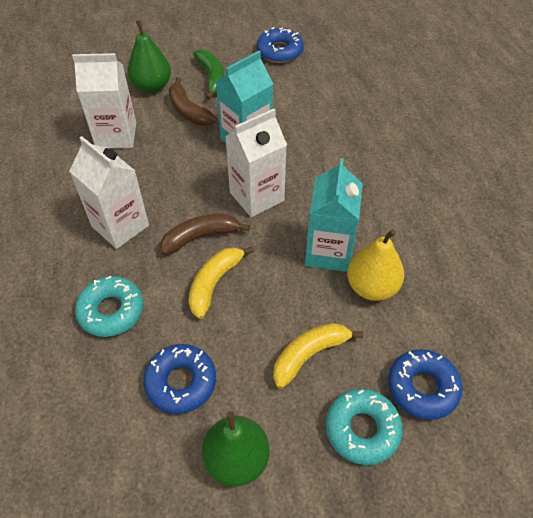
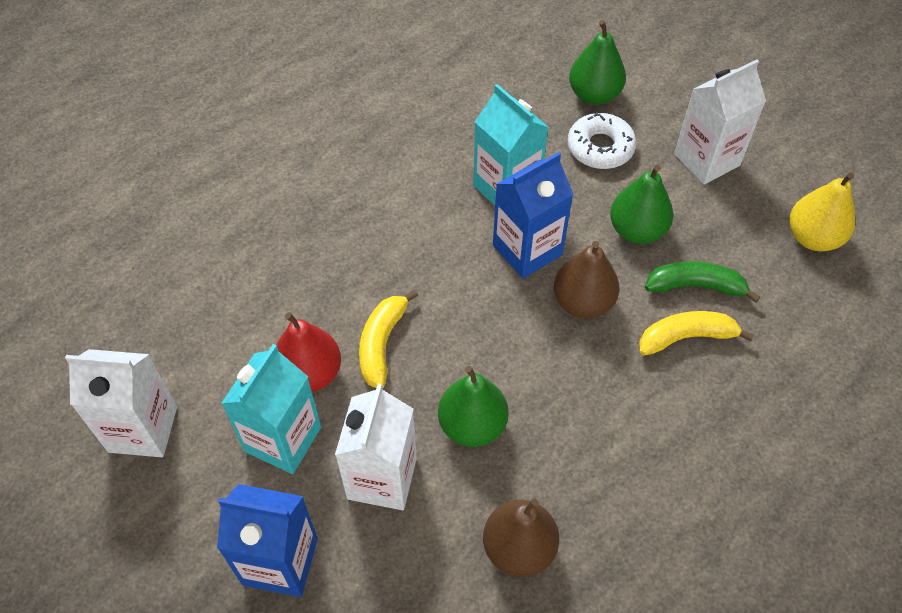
blue carton: none = 0 -> [217,484,318,597] [493,152,574,279] = 2
blue donut: [143,344,216,414] [256,27,304,63] [388,349,463,420] = 3 -> none = 0
brown banana: [160,214,250,255] [169,77,217,126] = 2 -> none = 0
brown pear: none = 0 -> [483,498,559,577] [554,241,619,318] = 2
green pear: [128,20,171,93] [202,411,269,487] = 2 -> [438,366,508,447] [569,20,626,105] [610,165,673,244] = 3
red pear: none = 0 -> [276,312,341,392] = 1
turquoise donut: [75,276,143,337] [326,389,403,465] = 2 -> none = 0
white donut: none = 0 -> [568,112,636,169] = 1

